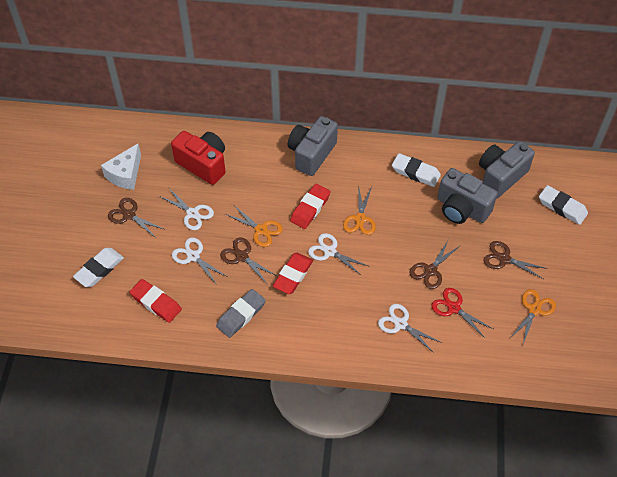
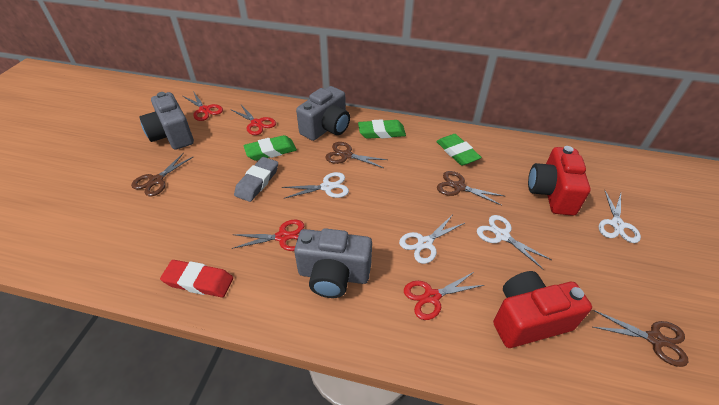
green eraser: none = 0 -> [243,135,297,161] [358,119,406,139] [436,134,482,166] = 3
orange scissors: [225,206,283,247] [343,187,376,235] [509,289,556,344] = 3 -> none = 0
red camera: [171,131,226,185] = 1 -> [493,271,592,348] [528,146,591,216] = 2
red eraser: [129,279,182,323] [273,253,313,294] [290,184,330,229] = 3 -> [160,260,233,297] = 1
red scissors: [431,288,493,338] = 1 -> [183,91,223,121] [230,105,276,135] [232,219,304,251] [404,271,484,320] = 4
white cheese: [101,144,141,190] = 1 -> none = 0
white eraser: [73,248,124,287] [392,153,441,187] [539,185,588,225] = 3 -> none = 0

